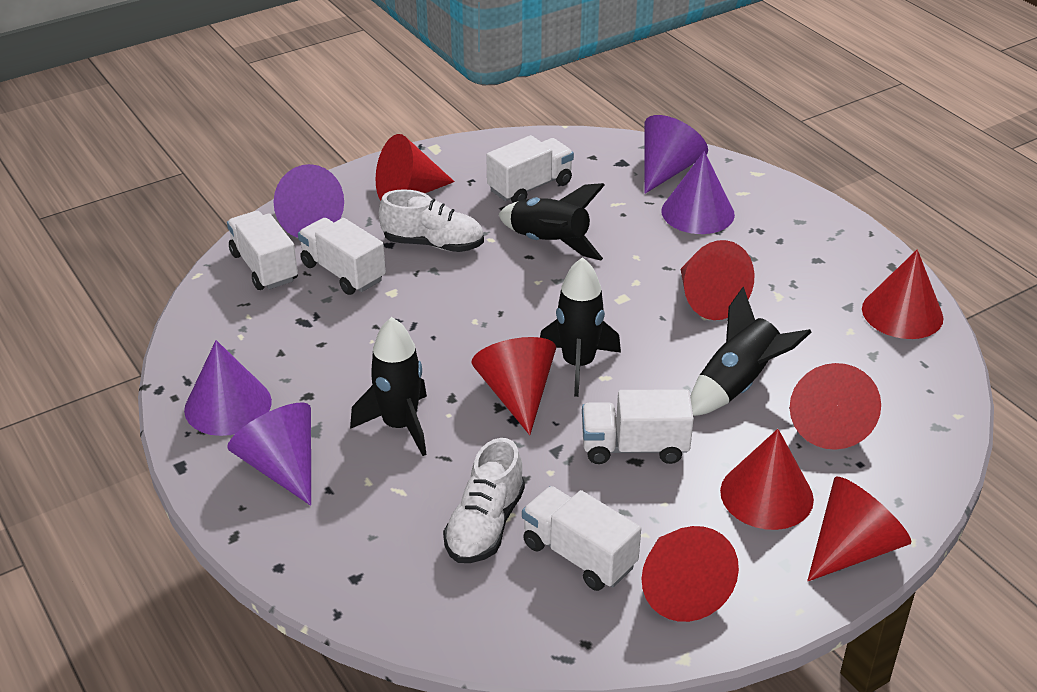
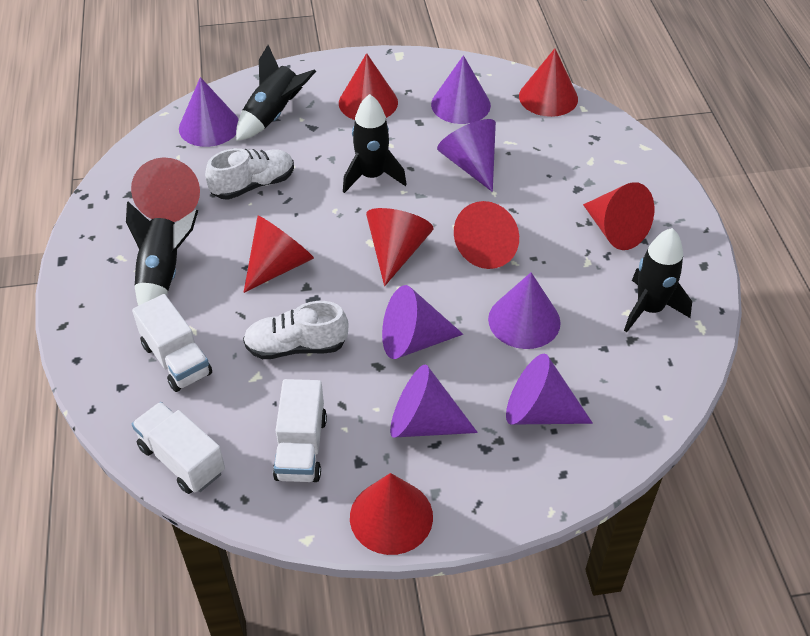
purple cone: [184,340,272,436] [227,402,311,506] [274,164,344,238] [644,115,708,194] [661,151,735,234] = 5 -> [179,77,239,147] [382,285,463,359] [390,364,478,438] [431,55,491,124] [437,119,496,192] [488,272,561,349] [506,353,593,425] = 7
white truck: [227,211,298,290] [298,218,386,295] [486,135,574,203] [522,486,641,591] [582,389,694,464] = 5 -> [132,294,212,392] [132,402,225,494] [273,379,327,482] = 3

